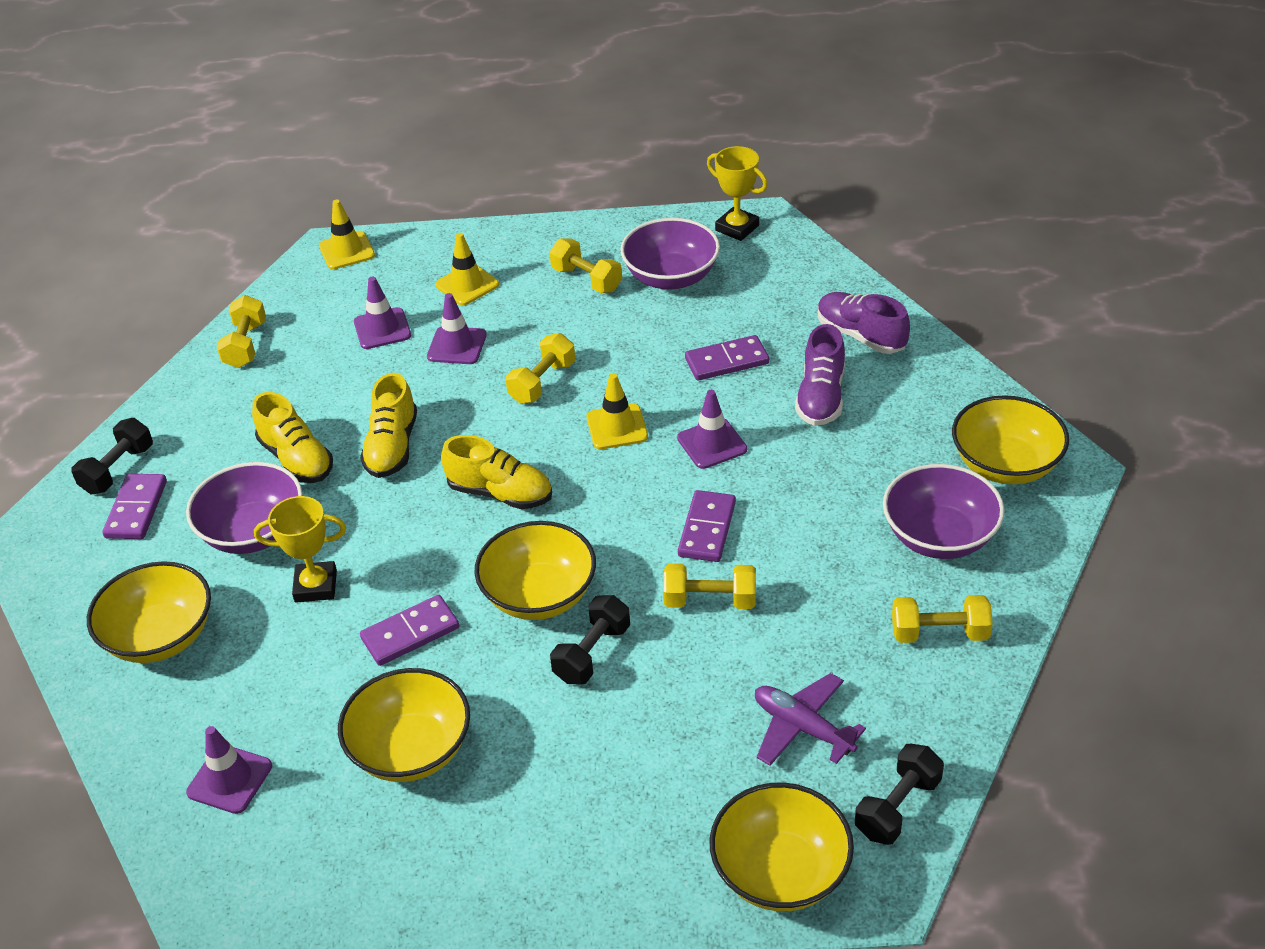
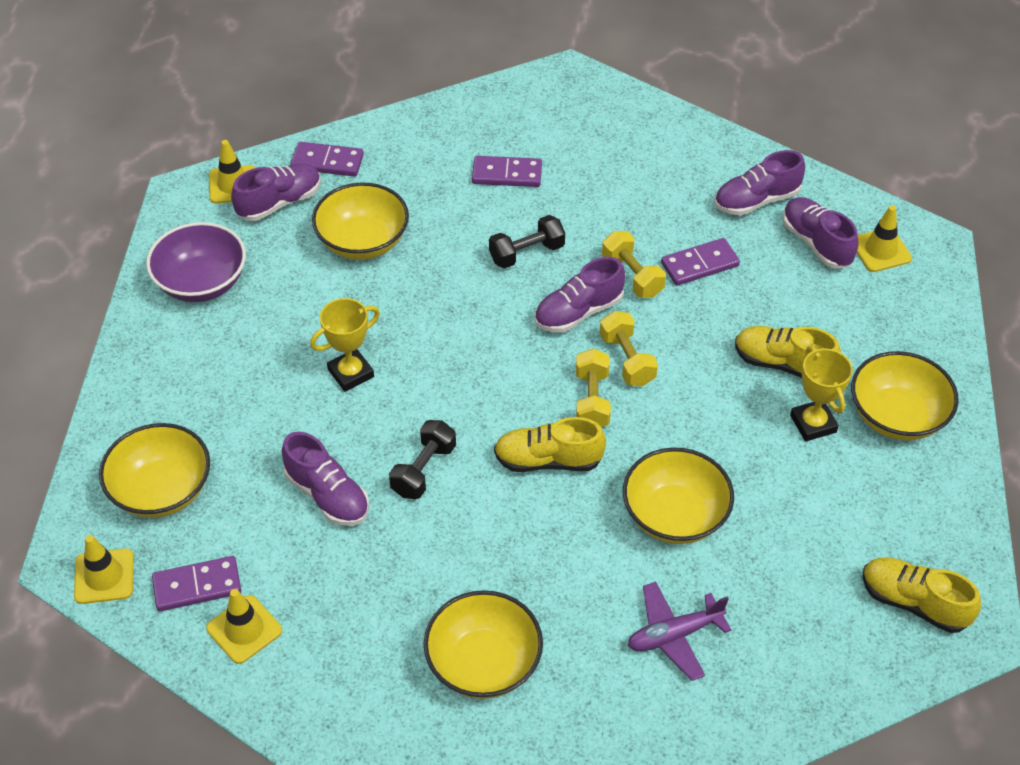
black dumbbell: [72,418,153,494] [550,595,630,685] [855,744,944,845] = 3 -> [389,420,456,499] [489,215,565,269] = 2
purple bowl: [186,462,303,554] [621,218,720,290] [883,464,1005,559] = 3 -> [146,222,246,302] = 1
purple shoe: [795,324,845,426] [818,292,910,354] = 2 -> [231,163,321,221] [282,432,369,526] [534,257,625,333] [714,150,805,216] [783,197,859,268] = 5
purple traffic cone: [186,726,272,814] [354,276,411,349] [427,293,487,364] [677,390,747,469] = 4 -> none = 0
yellow dumbbell: [217,295,266,368] [505,333,575,404] [549,238,622,293] [663,564,756,609] [892,595,993,643] = 5 -> [576,349,611,427] [600,311,658,386] [602,231,666,298] = 3
yellow traffic cone: [319,200,375,269] [435,233,499,305] [586,373,648,449] = 3 -> [74,535,134,604] [206,589,282,664] [209,140,255,204] [857,205,912,272] = 4

